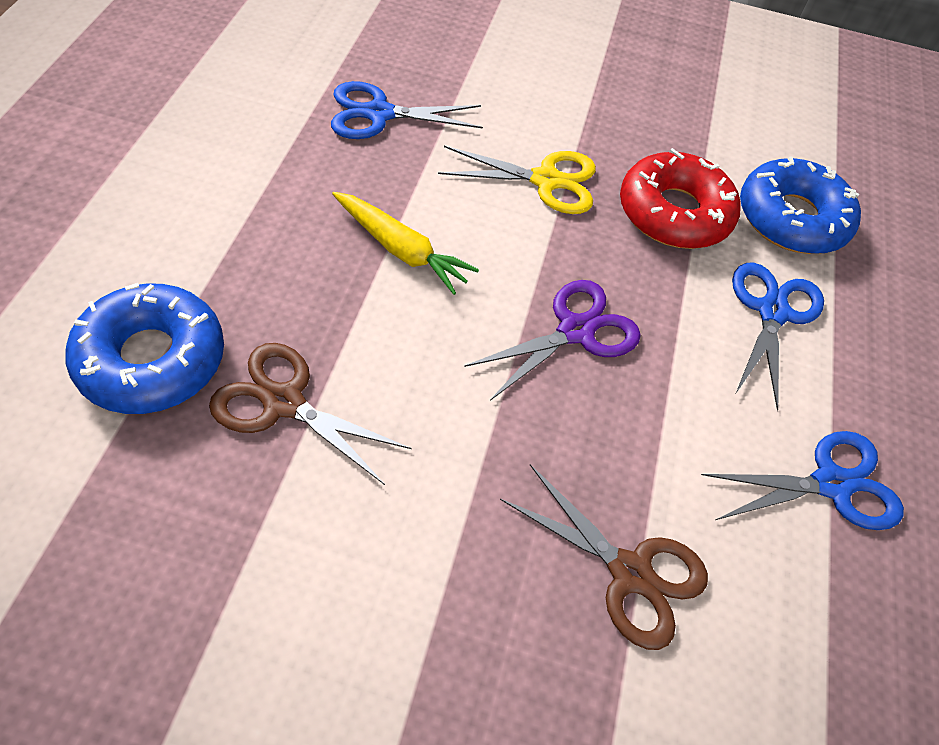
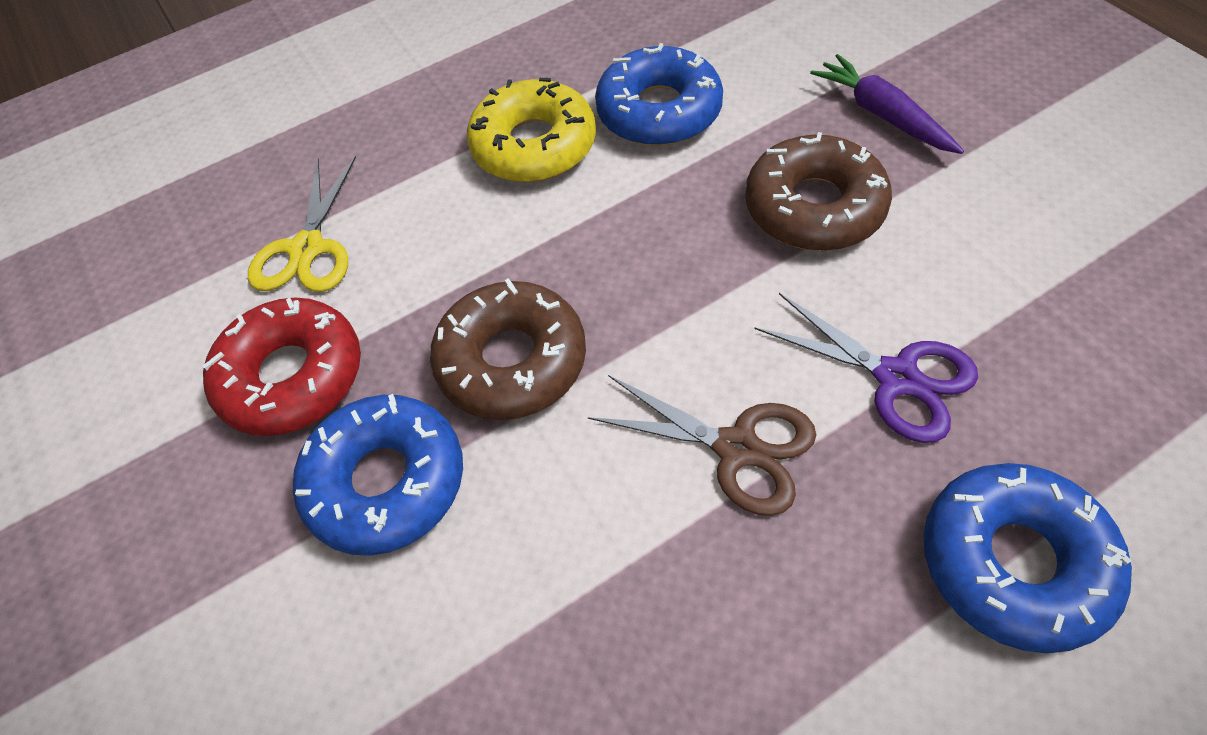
blue donut: [65,283,224,414] [740,156,861,254] = 2 -> [293,394,463,556] [595,43,723,146] [923,463,1132,653] = 3
blue scissors: [331,81,483,139] [701,431,904,530] [732,263,824,411] = 3 -> none = 0
brown donut: none = 0 -> [430,278,586,420] [745,132,892,251] = 2
brown scissors: [209,343,412,485] [500,464,708,650] = 2 -> [588,375,816,516] = 1
purple carrot: none = 0 -> [810,54,964,154] = 1
yellow carrot: [332,192,479,295] = 1 -> none = 0
yellow donut: none = 0 -> [467,78,596,182] = 1

